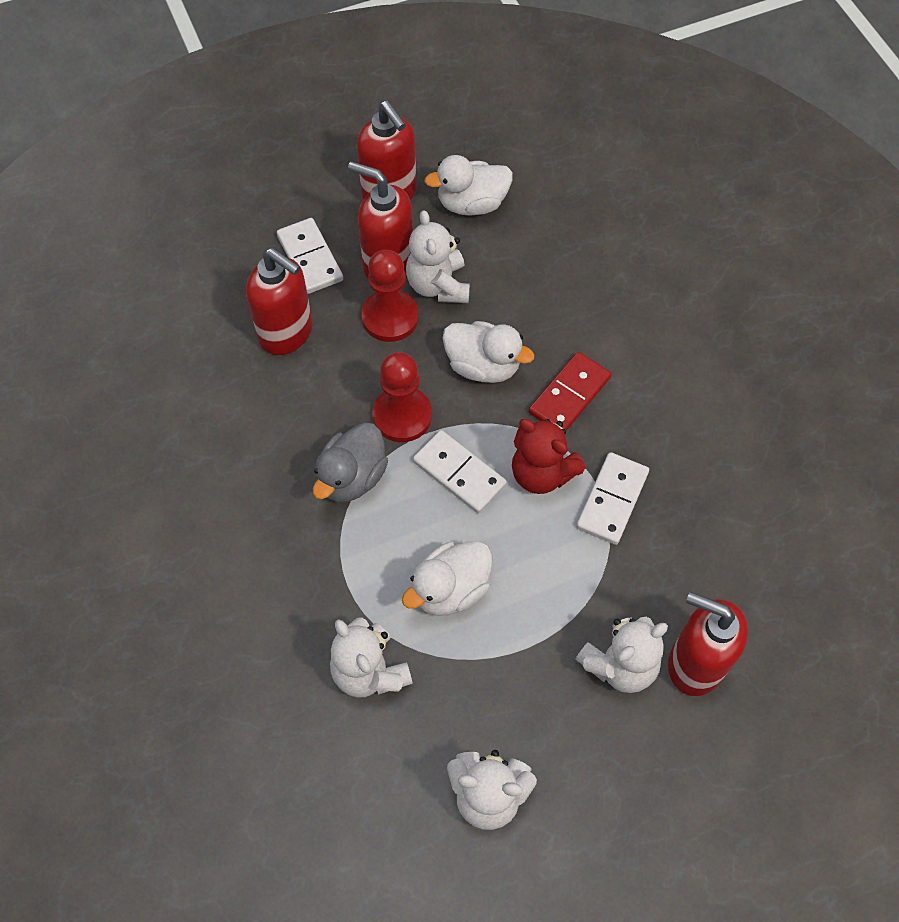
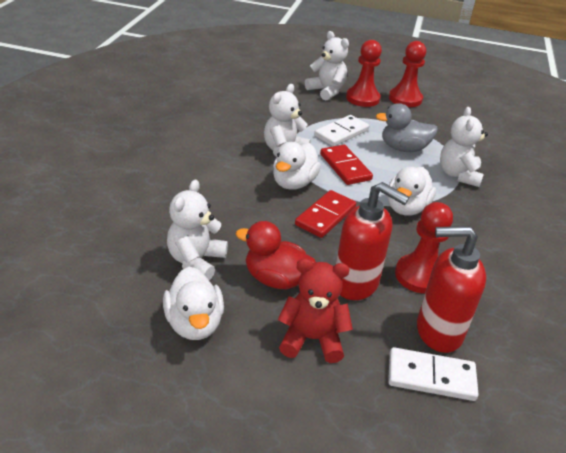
red domino: [529,352,611,431] = 1 -> [295,190,356,238] [320,145,373,185] = 2
red duck: none = 0 -> [235,221,316,289] = 1
red pawn: [361,250,418,342] [373,352,432,442] = 2 -> [346,40,382,107] [389,41,426,107] [395,202,453,294] = 3
red soap dispenser: [246,248,313,355] [348,161,413,277] [356,101,416,200] [668,592,748,696] = 4 -> [336,182,409,300] [417,226,486,353] = 2
white domino: [277,218,343,294] [413,430,507,514] [576,452,649,545] = 3 -> [314,115,369,146] [388,347,479,401] = 2

